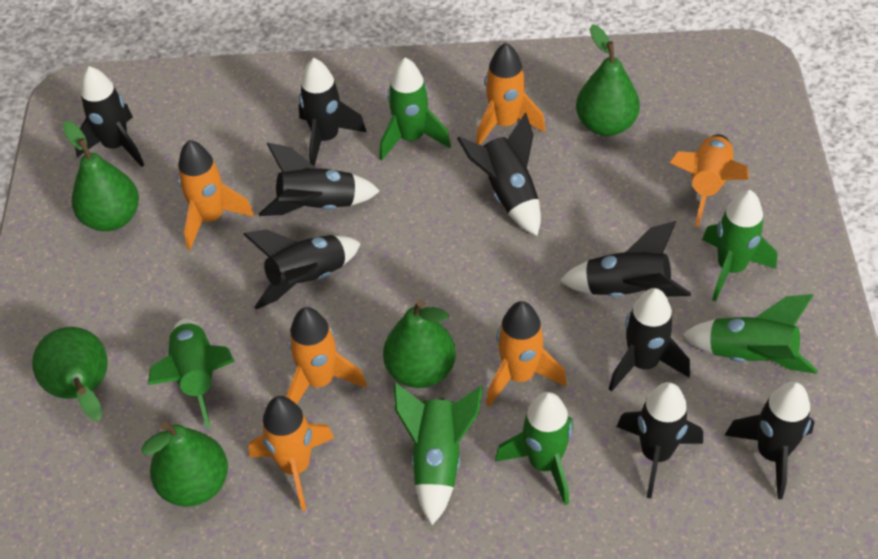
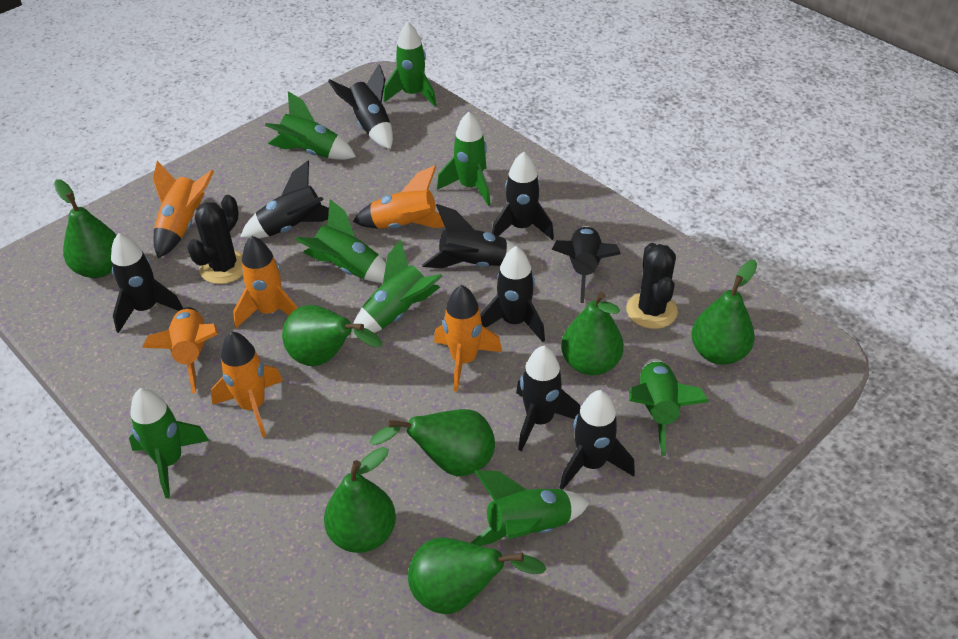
black cactus: none = 0 -> [187,195,243,284] [626,243,678,329] = 2
green pear: [32,327,108,421] [63,121,139,231] [141,422,228,507] [383,299,456,388] [576,24,640,136] = 5 -> [54,179,117,278] [282,305,382,366] [324,447,396,553] [369,409,495,476] [408,538,546,614] [561,292,624,375] [691,260,757,365] = 7
green rocket: [148,319,235,429] [379,58,451,161] [394,382,483,525] [495,392,573,505] [682,294,818,374] [702,190,777,302] = 6 -> [129,388,209,498] [265,91,356,160] [295,199,386,283] [350,239,443,338] [384,22,437,107] [437,112,491,206] [471,470,589,546] [629,359,709,456] = 8

